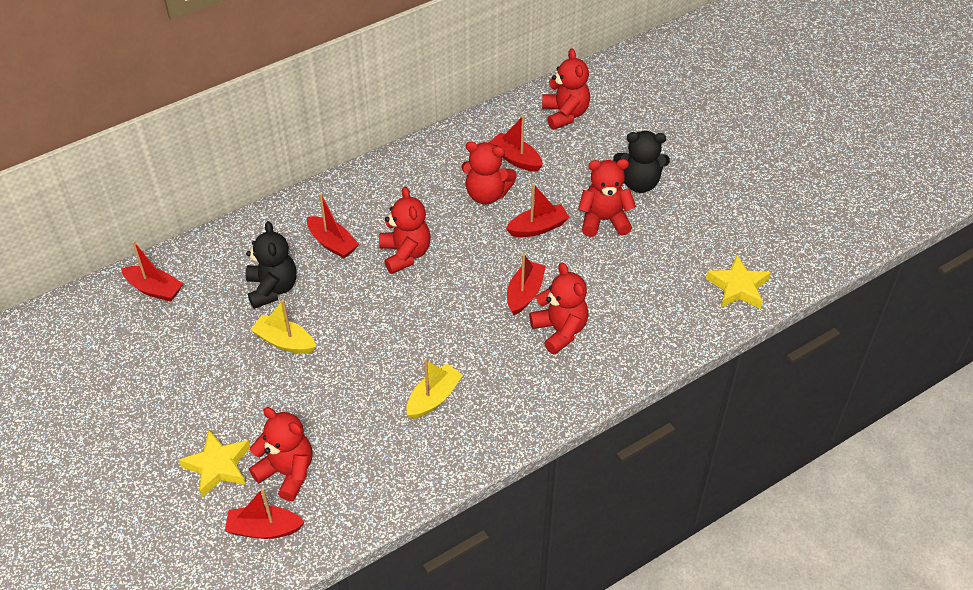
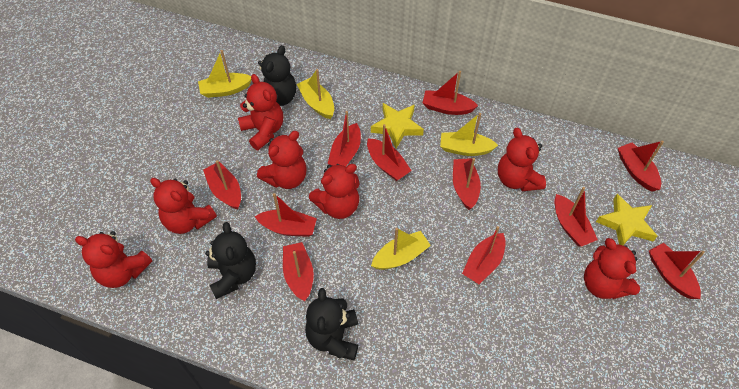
black teddy bear: [246,221,297,309] [613,131,670,193] = 2 -> [205,222,256,299] [258,45,296,106] [305,288,358,360] = 3
red boat: [121,241,183,302] [225,488,305,539] [307,193,359,258] [489,115,543,172] [506,183,570,237] [507,253,546,315] = 6 -> [203,160,241,209] [255,193,317,237] [283,242,314,301] [328,111,361,166] [367,124,412,181] [423,71,478,115] [453,158,481,210] [462,226,506,284] [554,187,598,247] [618,141,664,191] [649,243,705,299] = 11
red teddy bear: [249,407,313,501] [379,187,431,274] [461,141,517,204] [529,263,589,354] [542,49,590,130] [578,159,636,237] = 6 -> [75,231,152,288] [150,178,217,234] [238,74,283,150] [257,131,307,189] [309,164,360,219] [498,127,546,191] [584,238,640,299] = 7
yellow boat: [251,300,316,354] [407,359,463,419] = 2 -> [198,50,251,98] [297,69,334,119] [371,228,431,270] [440,113,498,156] = 4

